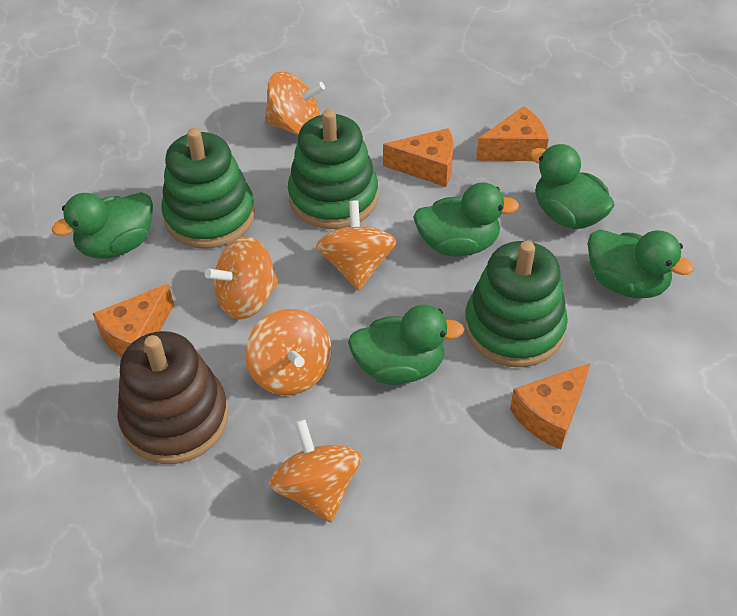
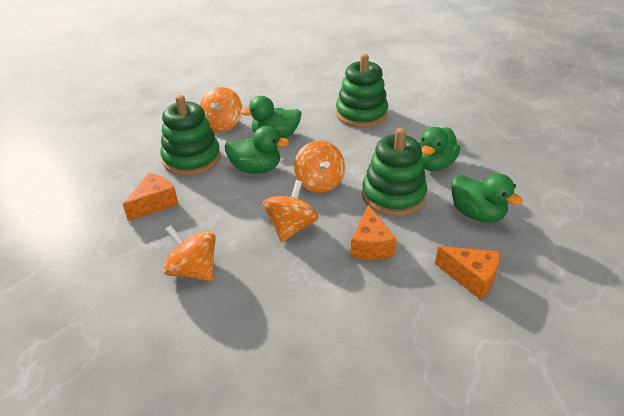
brown stacking toy: [117,331,229,464] = 1 -> none = 0
green duck: [52,192,153,259] [348,304,464,385] [413,182,519,256] [530,144,615,229] [588,229,694,298] = 5 -> [225,126,289,174] [240,96,302,138] [418,127,460,171] [452,174,523,223] = 4
orange cheese: [93,284,174,357] [383,128,453,187] [476,106,548,161] [510,363,590,450] = 4 -> [123,173,179,221] [350,205,397,260] [435,246,500,300] = 3
orange spinning top: [205,237,279,320] [245,309,332,395] [265,72,325,135] [269,419,361,523] [316,200,397,291] = 5 -> [163,225,216,281] [200,87,242,132] [263,180,319,242] [294,141,345,193] = 4

